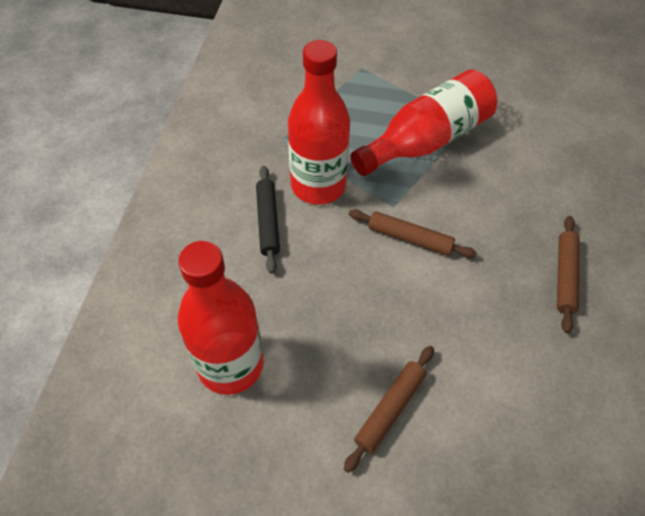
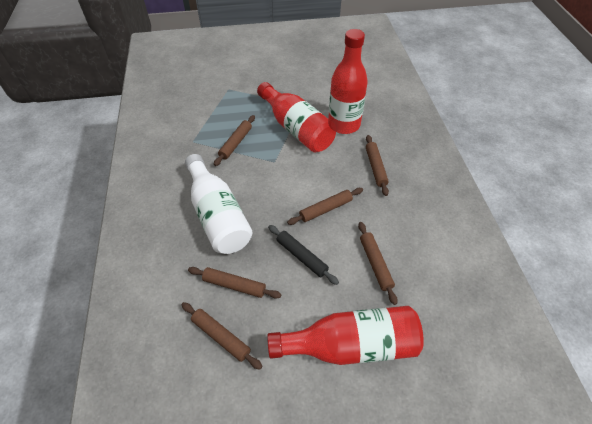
brown rolling pin: [344,346,434,473] [349,209,477,258] [557,216,580,333] = 3 -> [181,302,262,370] [188,267,281,299] [214,115,255,166] [287,188,363,225] [358,222,398,305] [366,135,389,196] = 6
white bottle: none = 0 -> [185,154,253,254] = 1

